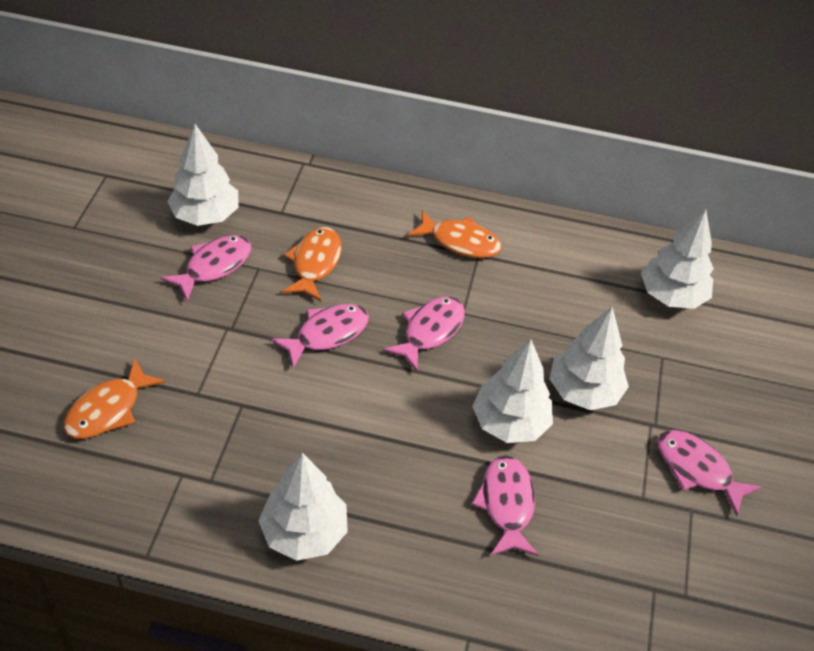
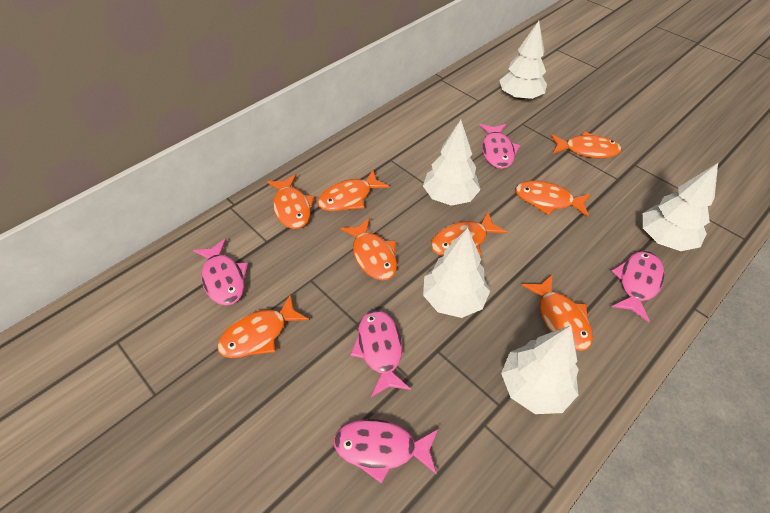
orange fish: [64,358,166,439] [282,227,342,301] [408,210,502,258] = 3 -> [217,294,309,358] [267,174,315,229] [318,170,390,211] [340,218,397,281] [431,212,507,256] [515,181,591,217] [522,274,593,351] [551,131,621,158] = 8

